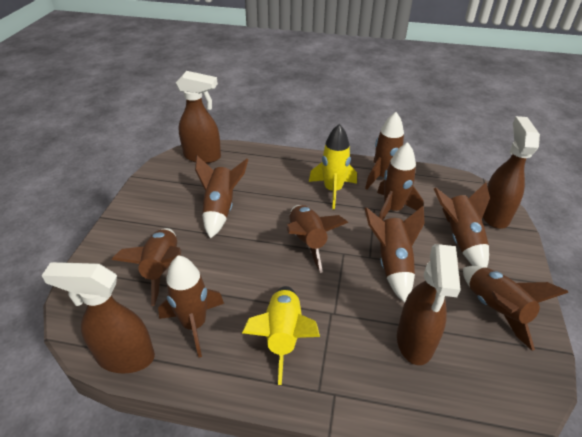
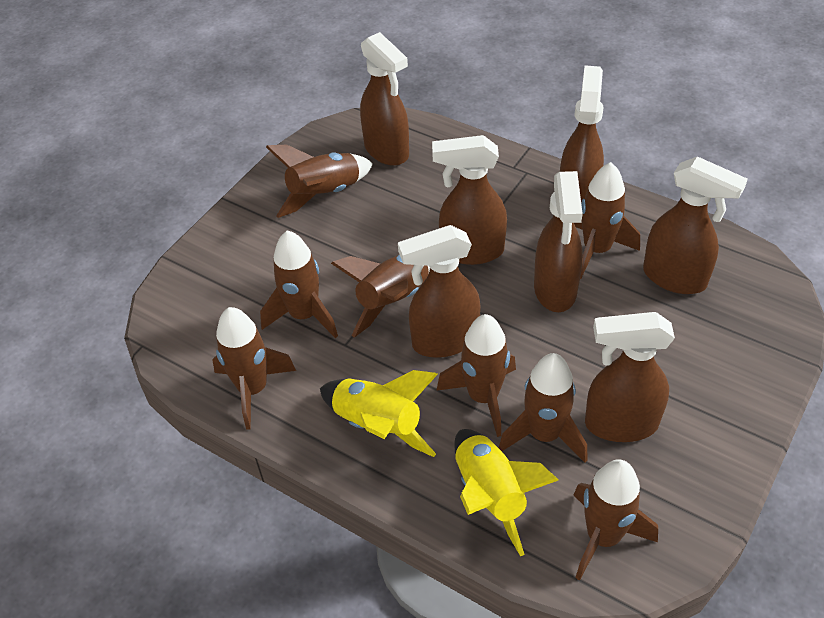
brown rocket: [112,228,181,306] [158,255,224,358] [195,156,248,239] [286,205,348,273] [365,112,404,189] [365,206,425,303] [377,142,424,220] [434,182,490,268] [463,266,568,351] = 9 -> [212,307,296,430] [260,230,338,338] [266,145,373,218] [331,255,430,338] [436,314,516,437] [499,353,588,463] [574,162,640,279] [574,460,658,580] = 8
brown spray bottle: [41,262,155,373] [176,71,221,163] [397,244,461,365] [483,116,540,229] = 4 -> [360,32,409,166] [398,225,481,358] [432,135,507,265] [534,171,583,312] [560,65,604,202] [585,312,675,442] [643,156,748,294] = 7

